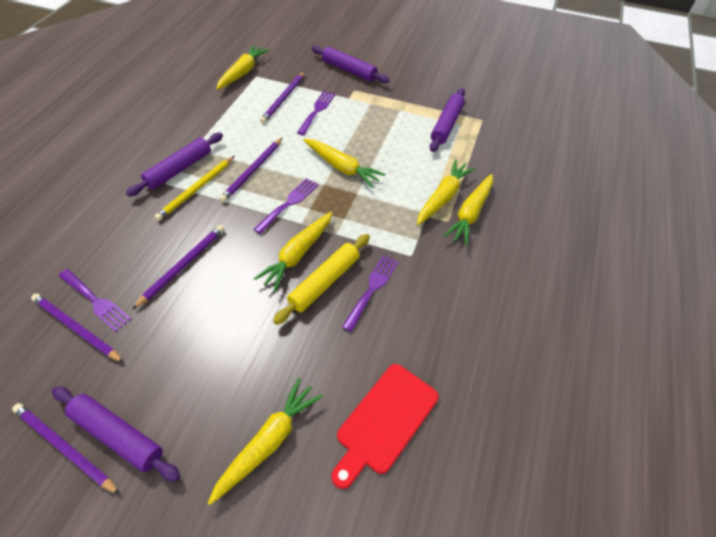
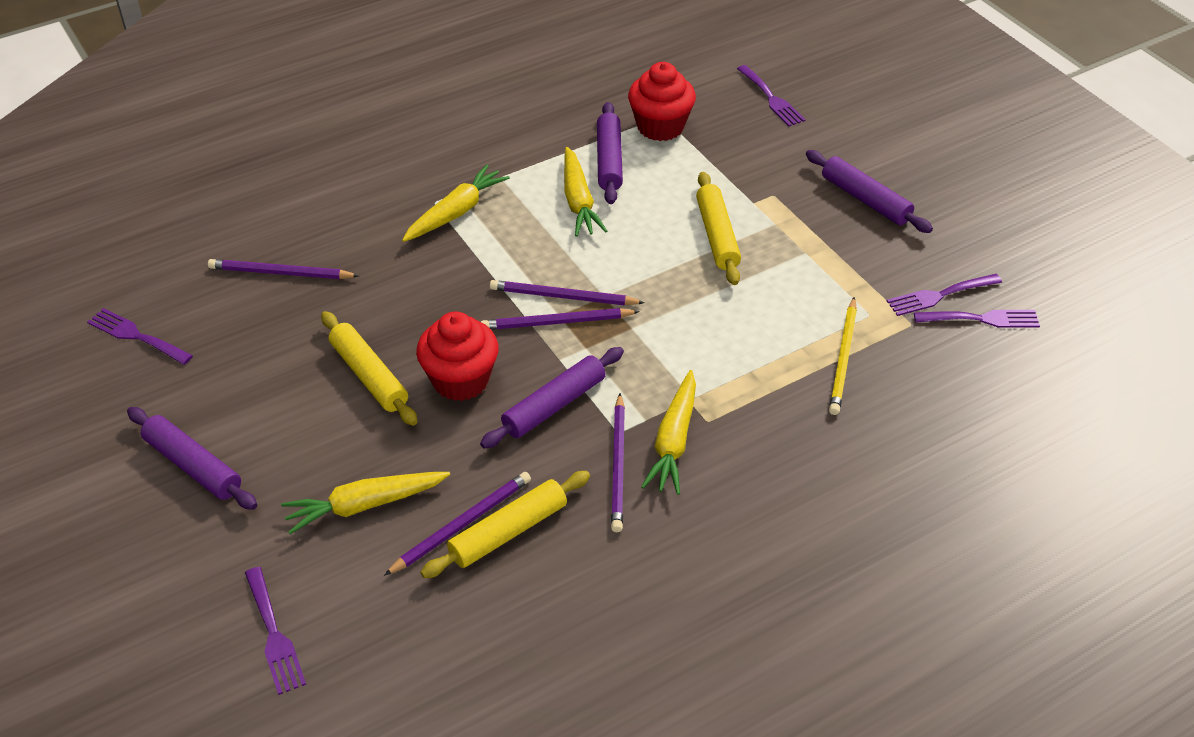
purple fork: [58,269,131,332] [254,178,319,234] [297,91,335,135] [342,255,399,332] = 4 -> [87,308,193,365] [245,567,306,695] [737,65,805,126] [887,274,1002,316] [914,310,1040,328] = 5
red cupcake: none = 0 -> [416,312,499,401] [628,62,696,141] = 2
red cutting board: [331,364,439,489] = 1 -> none = 0
yellow carrot: [208,378,323,505] [216,45,269,90] [254,212,333,292] [304,139,385,188] [417,160,475,225] [443,174,493,246] = 6 -> [281,472,450,534] [402,165,510,242] [564,147,607,237] [641,370,696,495] = 4
yellow rolling pin: [273,234,370,325] = 1 -> [321,311,417,426] [420,471,590,578] [696,172,741,285] = 3

